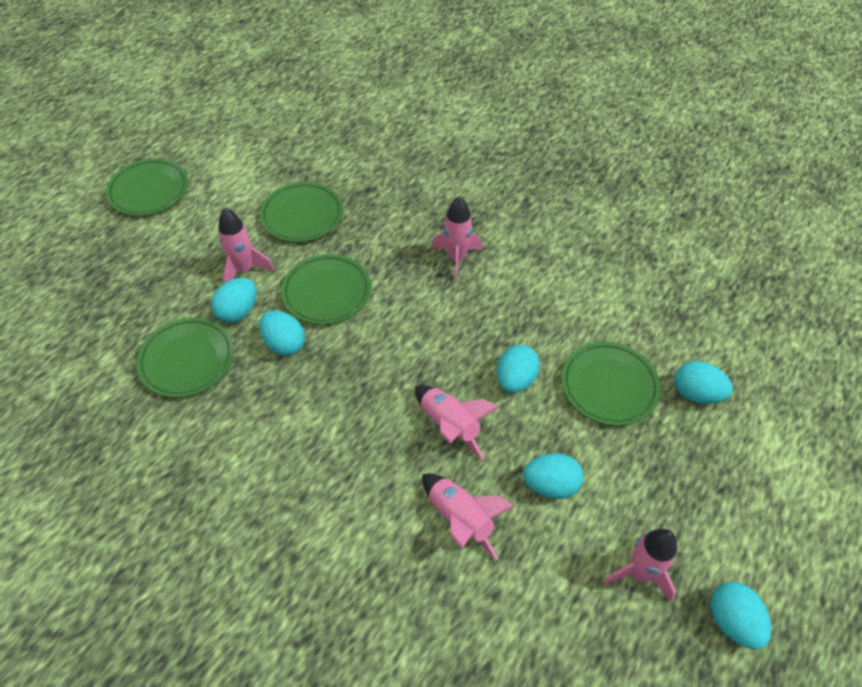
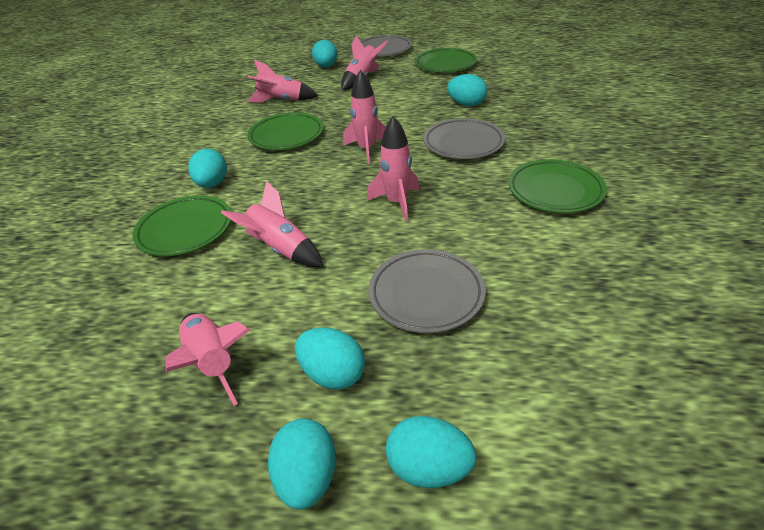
green plate: [106,159,188,216] [136,317,234,398] [260,182,343,242] [281,254,371,325] [562,342,661,426] = 5 -> [132,195,231,256] [247,112,324,150] [415,48,477,72] [508,159,607,213] = 4
grey plate: none = 0 -> [360,35,412,56] [369,249,486,333] [423,118,505,159] = 3
pink rocket: [219,208,274,283] [415,385,499,460] [422,474,515,560] [432,196,483,281] [604,529,677,602] = 5 -> [165,313,250,406] [221,180,324,267] [248,60,318,103] [341,36,388,90] [343,70,386,164] [367,116,419,222] = 6

